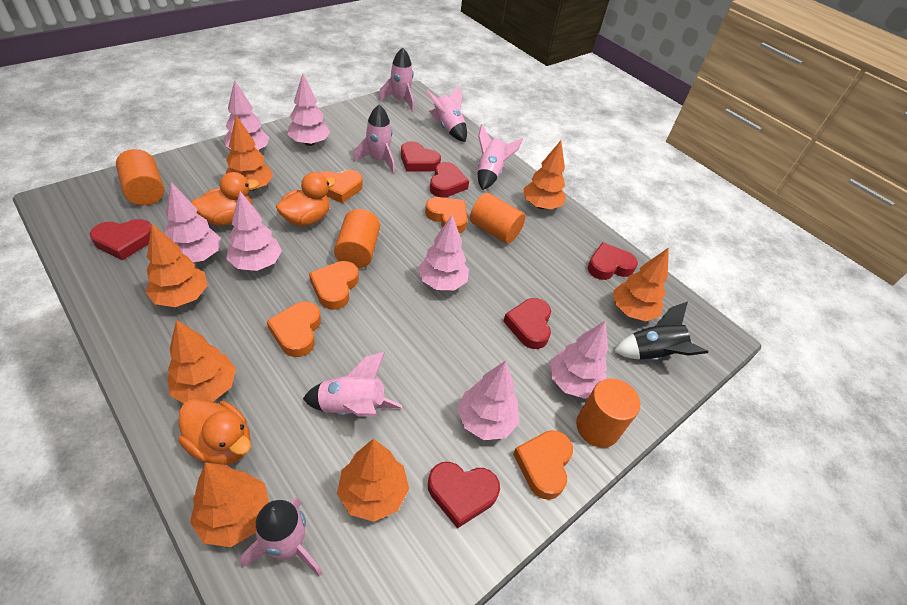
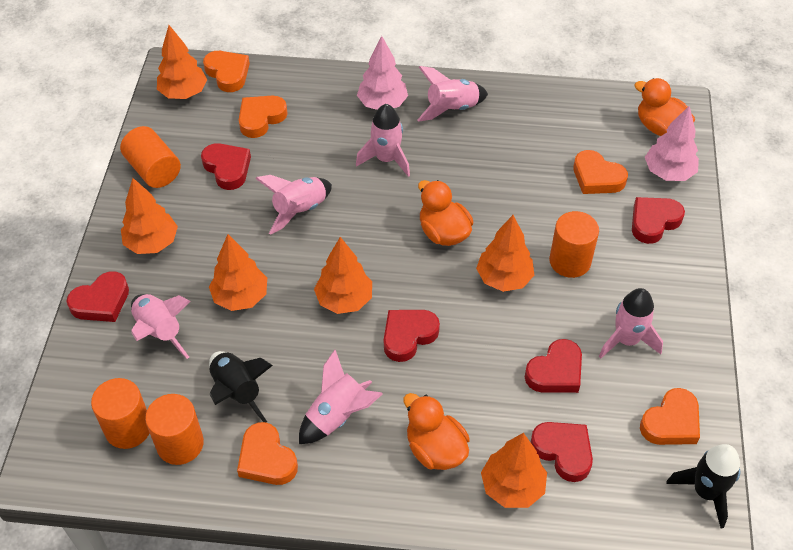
black rocket: [614,301,708,360] = 1 -> [209,351,273,423] [666,444,740,529] = 2
orange tree: [146,224,208,307] [167,320,236,403] [190,463,269,547] [226,115,273,191] [337,439,409,522] [523,141,566,209] [613,248,669,321] = 7 -> [121,178,178,254] [157,25,207,99] [209,234,267,311] [314,237,372,314] [476,215,534,292] [481,433,547,508] = 6
pink tree: [165,182,221,262] [224,80,269,150] [226,191,282,271] [287,74,330,146] [418,215,469,290] [457,361,519,440] [550,321,608,399] = 7 -> [357,36,408,110] [645,105,699,181] = 2

